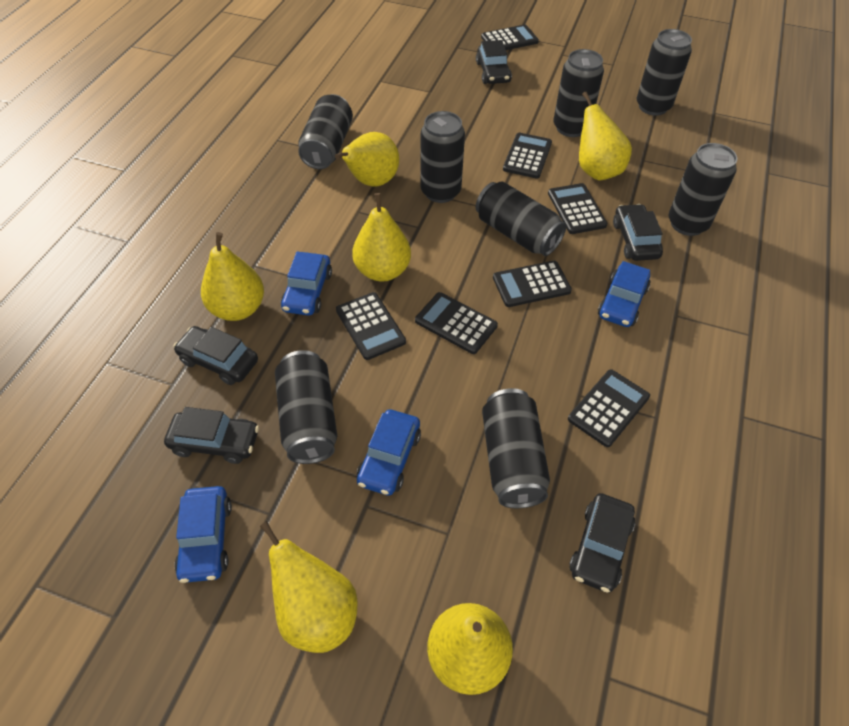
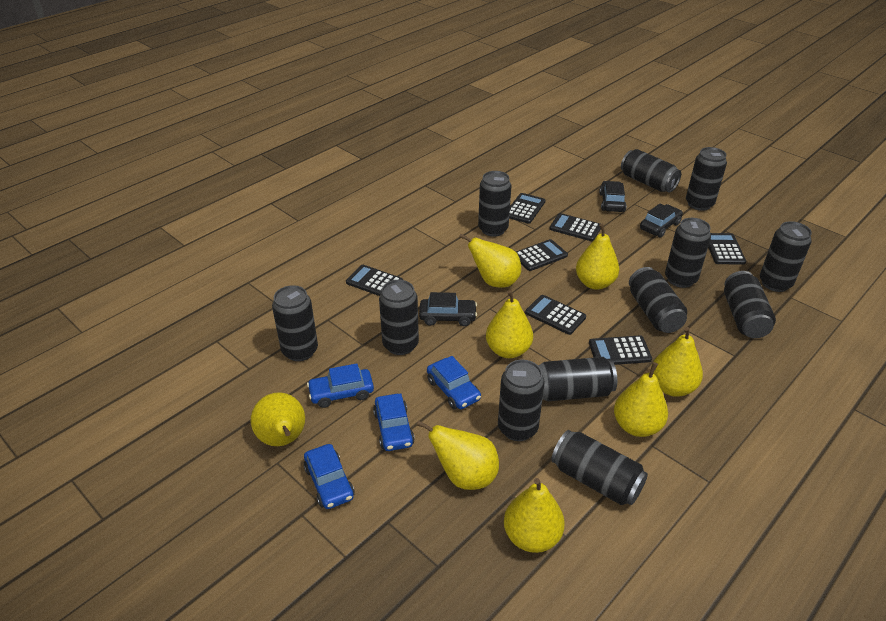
black can: [275,350,337,464] [298,94,353,169] [420,111,465,203] [476,182,566,256] [482,388,550,508] [553,49,604,137] [636,29,692,116] [669,143,737,236] = 8 -> [272,285,318,361] [379,280,419,355] [478,171,511,237] [498,360,545,441] [538,357,617,401] [551,430,648,505] [621,149,681,193] [629,267,687,333] [665,218,711,288] [686,147,727,211] [724,271,776,338] [760,221,812,292] = 12
black car: [164,407,259,464] [174,326,258,385] [476,40,512,84] [569,493,635,593] [613,204,663,261] = 5 -> [419,292,477,326] [599,181,627,212] [640,204,683,237] = 3
yellow pear: [201,232,264,321] [260,521,358,653] [335,132,399,187] [352,193,411,282] [427,603,513,695] [579,91,632,180] = 6 -> [251,392,305,446] [416,420,499,490] [459,234,521,288] [486,290,533,358] [504,478,565,553] [576,224,619,290] [614,362,668,437] [651,327,703,397] = 8

